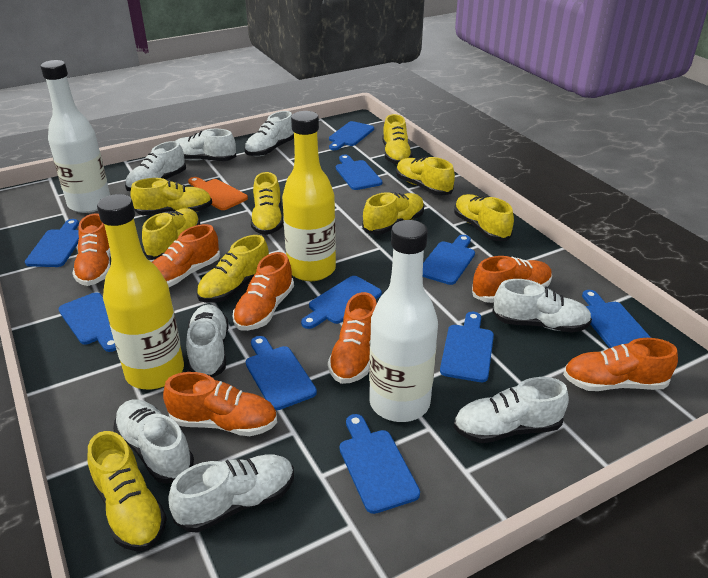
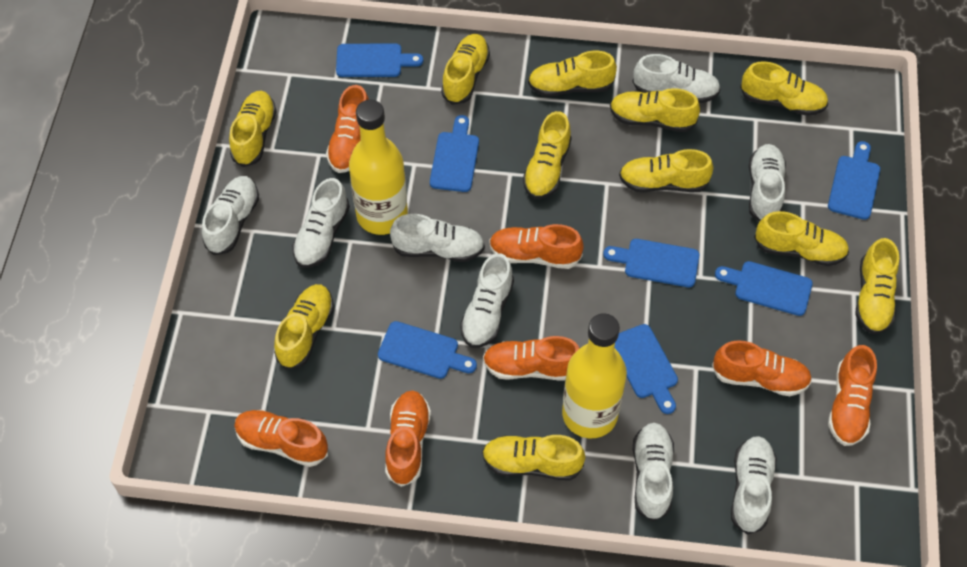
blue cutting board: [25,219,79,267] [59,292,116,352] [246,336,317,410] [301,276,382,329] [329,121,374,150] [336,155,382,190] [340,414,420,514] [423,235,475,285] [440,312,494,382] [582,290,651,348] = 10 -> [336,44,423,77] [378,321,477,379] [430,115,479,192] [603,239,699,287] [614,324,678,414] [715,261,813,316] [828,141,880,220] = 7
orange cutting board: [188,177,248,210] = 1 -> none = 0
white bottle: [41,60,110,213] [369,220,438,422] = 2 -> none = 0
yellow shoe: [88,431,167,552] [130,178,212,215] [142,208,200,260] [197,235,269,303] [251,172,283,235] [362,192,424,235] [382,114,413,164] [396,157,455,196] [454,194,514,241] = 9 -> [229,91,277,167] [274,284,334,369] [441,34,490,105] [482,435,585,481] [523,111,572,199] [528,51,617,97] [610,88,700,132] [619,149,713,192] [740,61,828,116] [754,211,849,266] [855,238,899,334] = 11

